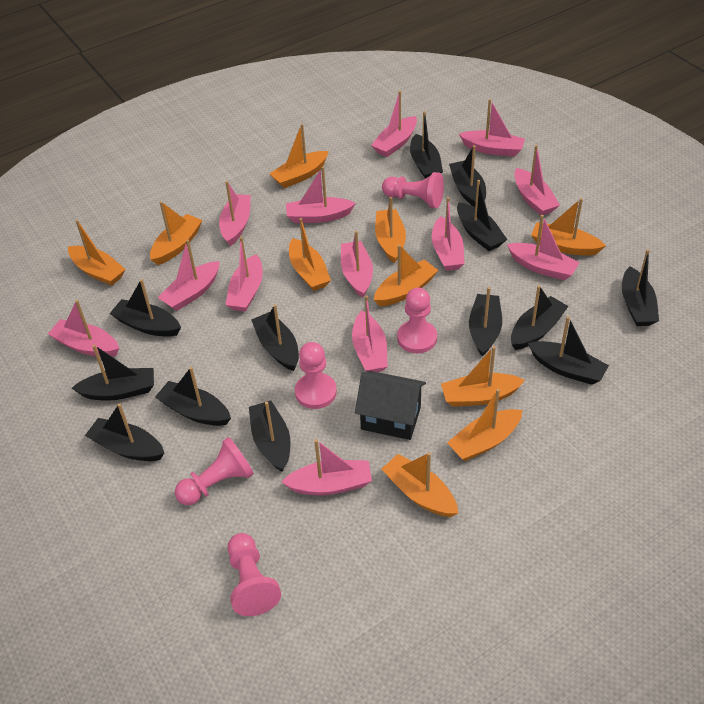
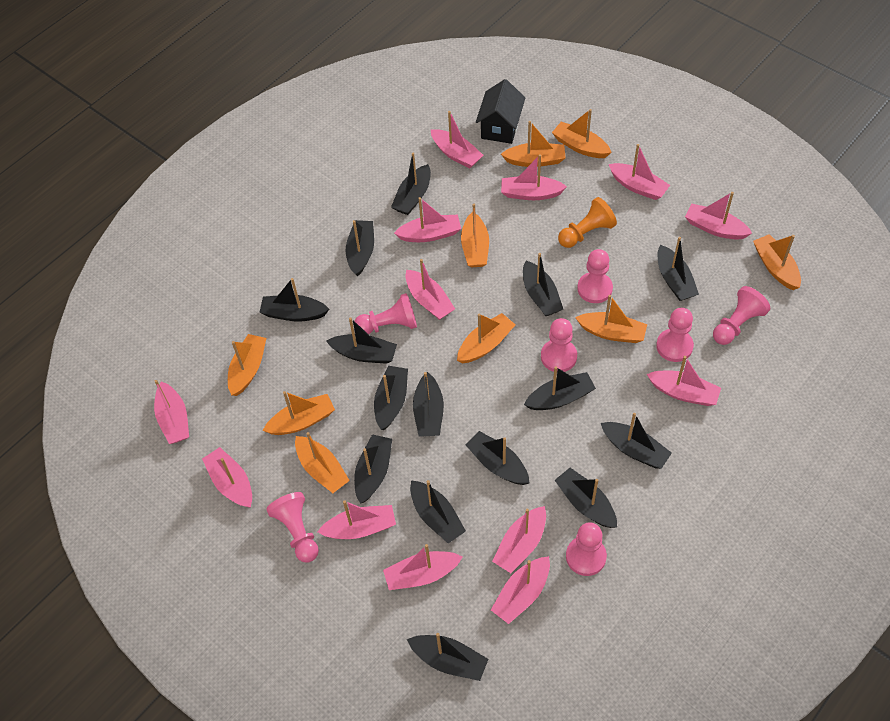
black boat: [72,345,154,401] [85,403,164,461] [109,279,181,337] [155,367,231,426] [249,401,291,472] [251,304,299,371] [410,111,443,179] [449,145,486,207] [457,180,507,251] [469,287,502,356] [511,285,569,350] [528,316,609,385] [622,249,659,326] = 13 -> [259,278,329,321] [326,317,397,364] [346,220,374,277] [354,434,392,503] [374,366,408,430] [391,152,431,215] [407,633,488,681] [410,480,466,544] [413,372,444,437] [465,431,530,485] [523,253,563,316] [524,366,596,410] [555,468,617,528] [601,413,672,469] [657,237,699,301] = 15
orange boat: [68,220,126,286] [150,201,202,265] [270,124,329,188] [289,218,331,291] [374,245,438,306] [375,197,406,263] [382,452,458,517] [441,346,525,407] [447,389,522,461] [531,198,606,256] = 10 -> [228,334,267,396] [263,391,335,435] [295,432,350,493] [457,313,516,363] [461,204,489,268] [501,121,566,167] [552,109,612,158] [575,295,647,343] [753,234,801,290] = 9
orange pawn: none = 0 -> [558,197,617,248] = 1
pink pawn: [175,437,254,505] [228,533,281,616] [295,342,337,409] [382,172,444,208] [397,288,437,353] = 5 -> [266,492,319,563] [355,293,417,334] [541,318,577,372] [566,522,607,576] [577,249,613,303] [656,308,694,362] [713,286,770,345] = 7

